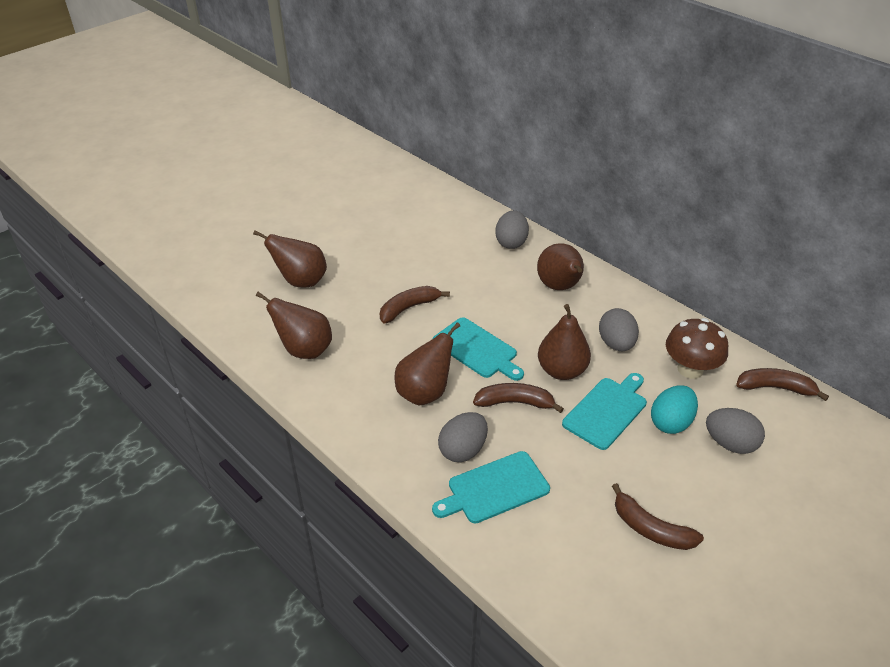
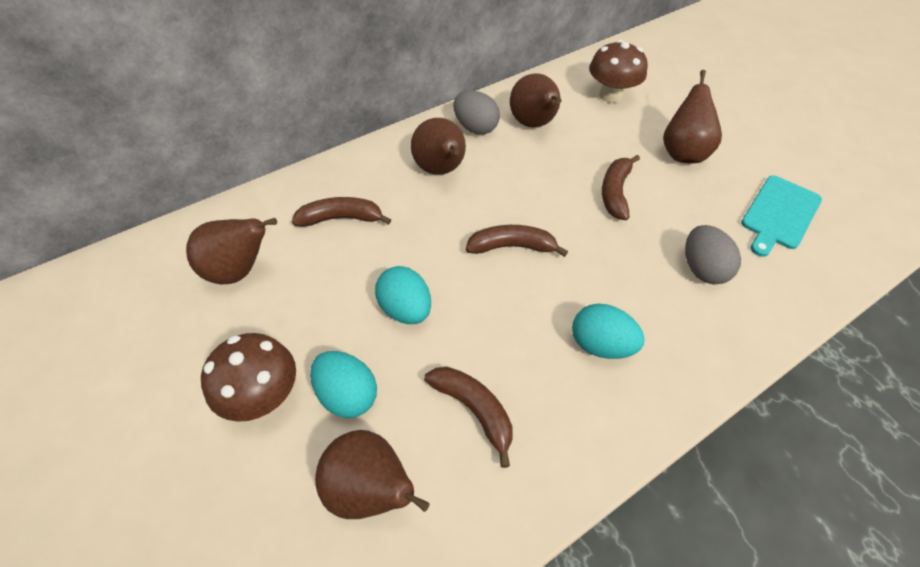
brown mushroom: [666,318,728,379] = 1 -> [201,333,296,422] [589,40,648,103] = 2
grey egg: [438,412,488,462] [495,210,529,249] [599,308,639,351] [706,408,765,454] = 4 -> [453,91,500,135] [685,225,741,284] = 2
turquoise cutting board: [432,451,550,524] [433,317,524,381] [562,373,647,450] = 3 -> [741,176,822,257] = 1
turquoise egg: [651,385,698,434] = 1 -> [310,351,377,418] [375,266,431,324] [572,304,645,359] = 3

